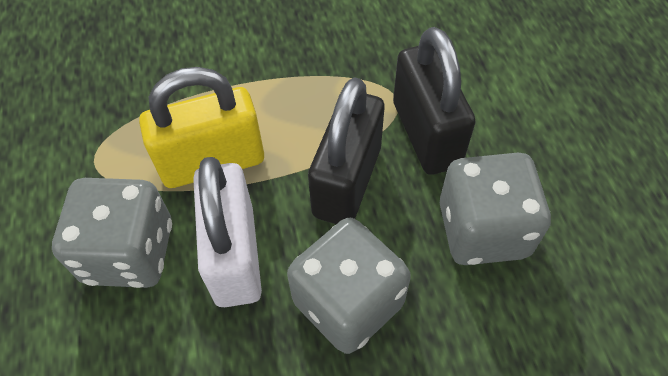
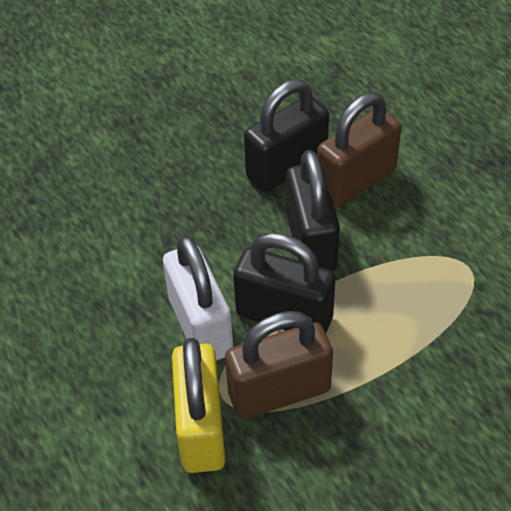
black padlock: [308,77,384,224] [393,27,475,175] = 2 -> [233,232,336,333] [244,79,329,192] [286,150,340,272] = 3
brown padlock: none = 0 -> [225,311,333,419] [317,93,401,207] = 2
grey dice: [52,178,172,288] [287,218,411,354] [440,153,551,265] = 3 -> none = 0

